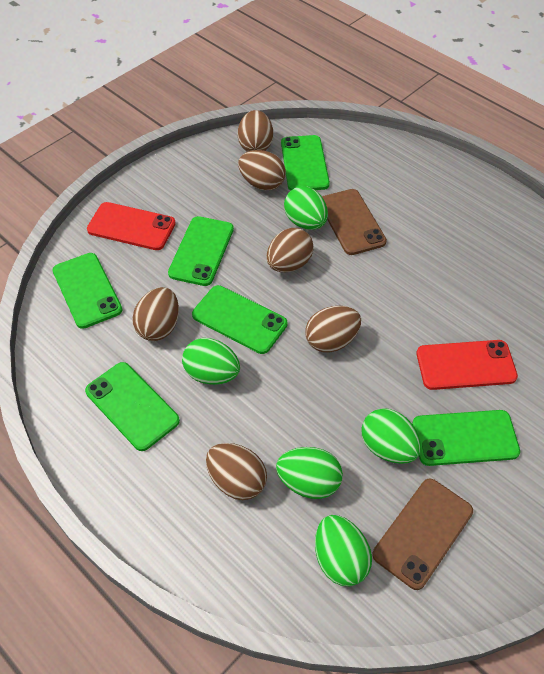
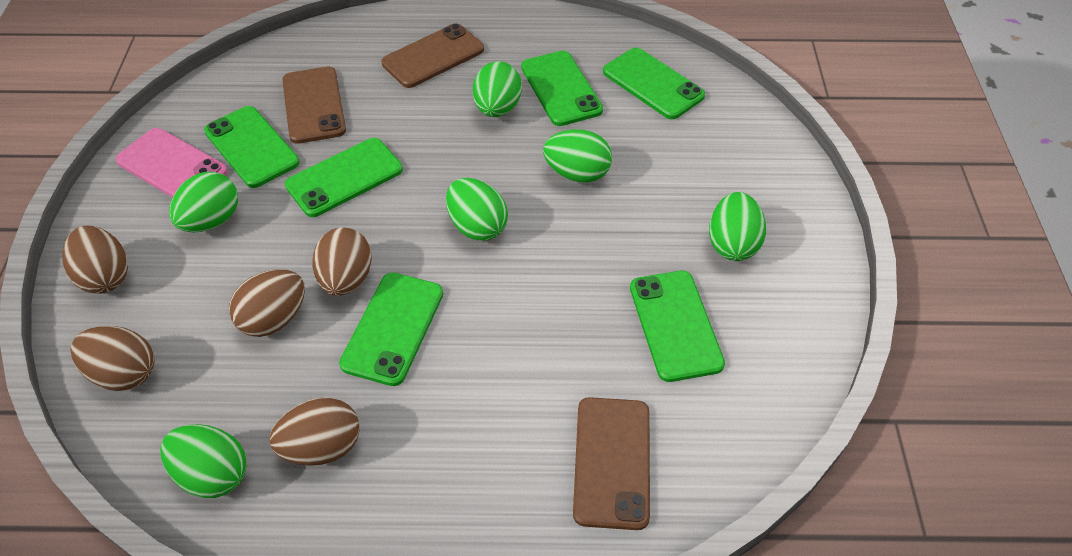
brown egg: [132,287,179,341] [206,443,267,500] [238,110,273,152] [238,150,286,190] [267,228,314,272] [305,306,361,353] = 6 -> [62,225,128,294] [70,326,155,391] [229,269,305,337] [270,397,360,466] [312,228,372,296] = 5
brown phone: [322,189,387,255] [373,479,473,590] = 2 -> [282,67,346,144] [381,23,484,88] [573,397,650,530] = 3
green egg: [182,338,240,385] [276,447,343,499] [284,186,328,230] [315,515,372,586] [361,408,421,464] = 5 -> [160,424,247,498] [169,172,238,233] [446,178,508,241] [473,61,522,117] [543,129,612,183] [709,192,766,261] = 6
pink phone: none = 0 -> [115,128,228,198] = 1
red phone: [87,202,176,250] [416,340,518,390] = 2 -> none = 0

